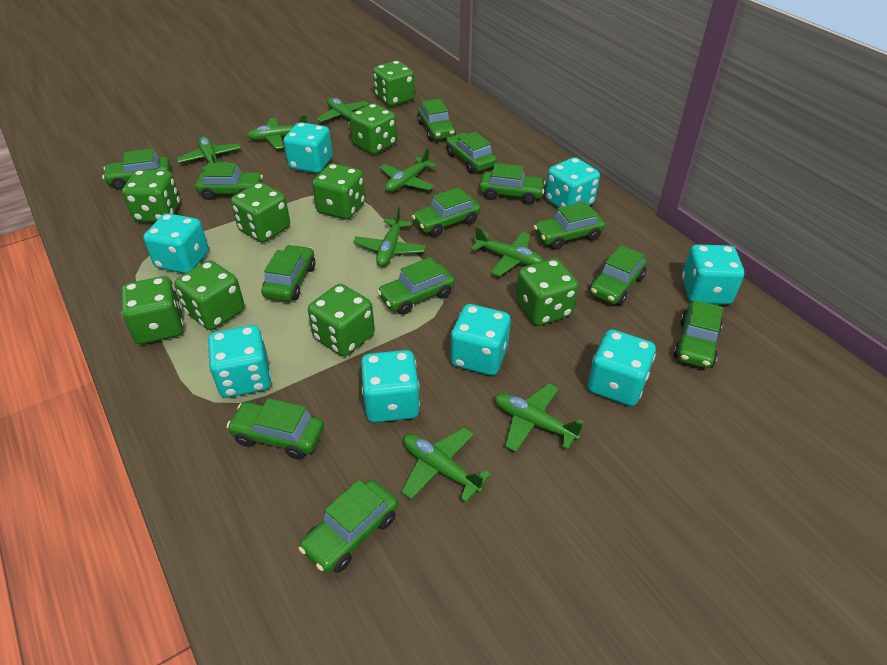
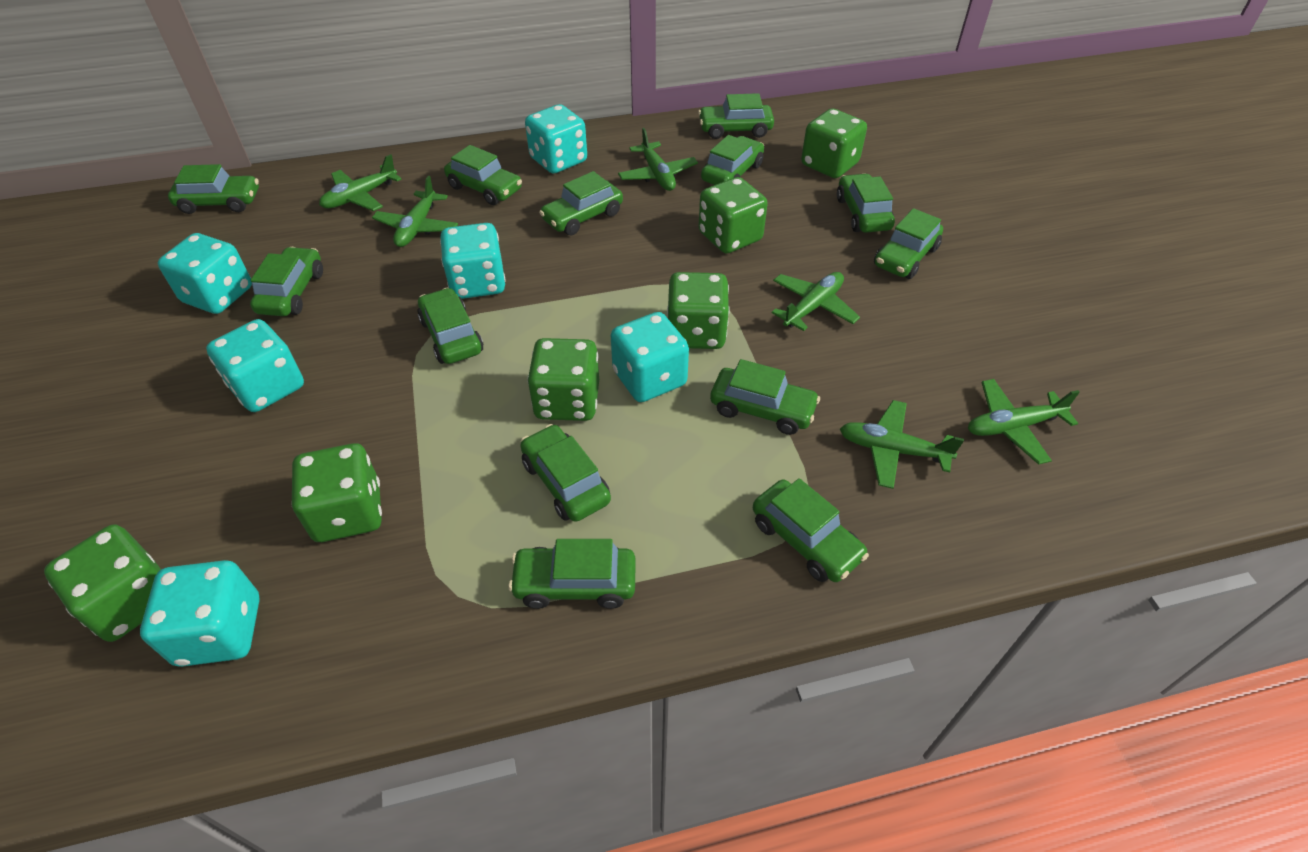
green dice: [121,276,183,344] [122,170,180,222] [175,260,245,330] [231,182,290,243] [308,284,375,356] [312,163,365,220] [349,103,397,154] [373,61,415,106] [516,258,578,326] = 9 -> [44,524,161,642] [291,443,382,542] [527,338,599,421] [667,272,730,349] [698,177,768,253] [801,109,867,178] = 6
green plane: [177,136,241,171] [247,115,307,149] [317,98,369,125] [353,207,426,267] [380,148,437,192] [401,427,491,502] [471,227,543,276] [494,384,584,452] = 8 -> [319,154,402,211] [372,176,458,247] [618,128,698,191] [772,272,860,331] [840,400,964,489] [968,379,1080,465] = 6
turquoise dice: [143,213,209,274] [208,325,271,398] [284,122,333,173] [361,350,420,423] [450,304,511,375] [545,157,600,208] [588,330,656,406] [682,245,744,304] = 8 -> [140,560,260,667] [158,233,252,314] [206,319,304,412] [440,223,506,299] [525,104,587,173] [611,312,689,402] = 6

